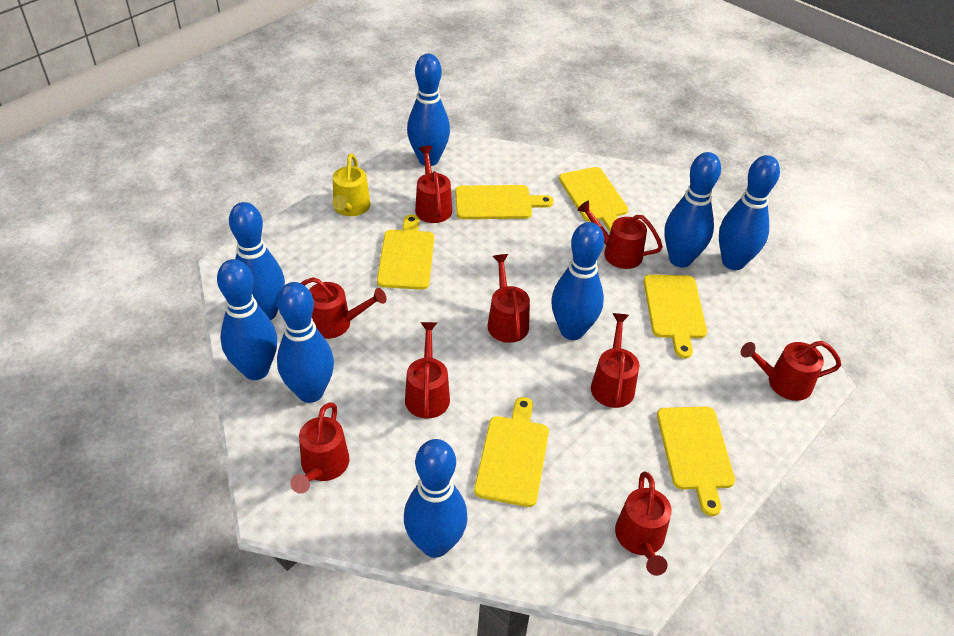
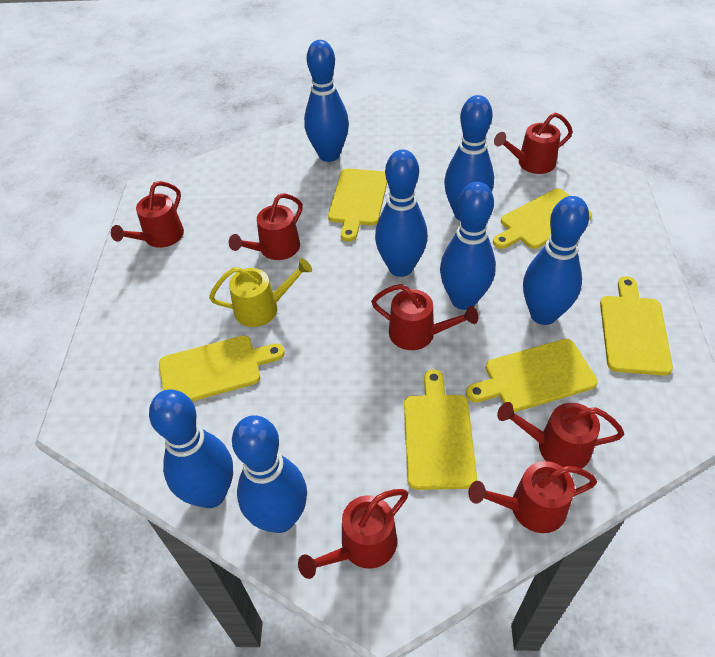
blue bowling pin: [217,259,277,380] [229,202,285,320] [277,282,334,403] [404,439,468,558] [407,54,450,166] [551,222,604,340] [664,152,721,267] [719,155,780,270] = 8 -> [149,389,233,508] [232,415,307,533] [304,40,349,162] [375,150,428,277] [440,182,496,310] [444,95,494,220] [523,196,589,325] = 7
red watering can: [290,403,349,494] [301,277,386,339] [405,322,450,419] [415,146,452,223] [487,254,530,343] [577,201,663,269] [591,313,639,408] [615,471,672,576] [741,341,841,401] = 9 -> [111,181,184,248] [229,193,303,260] [298,489,408,579] [371,284,478,350] [468,461,597,533] [494,113,573,174] [497,402,624,469] = 7

